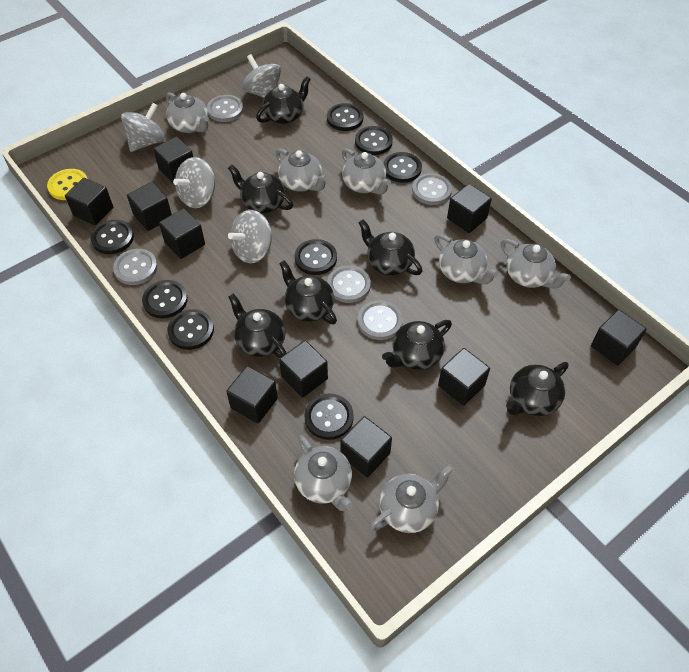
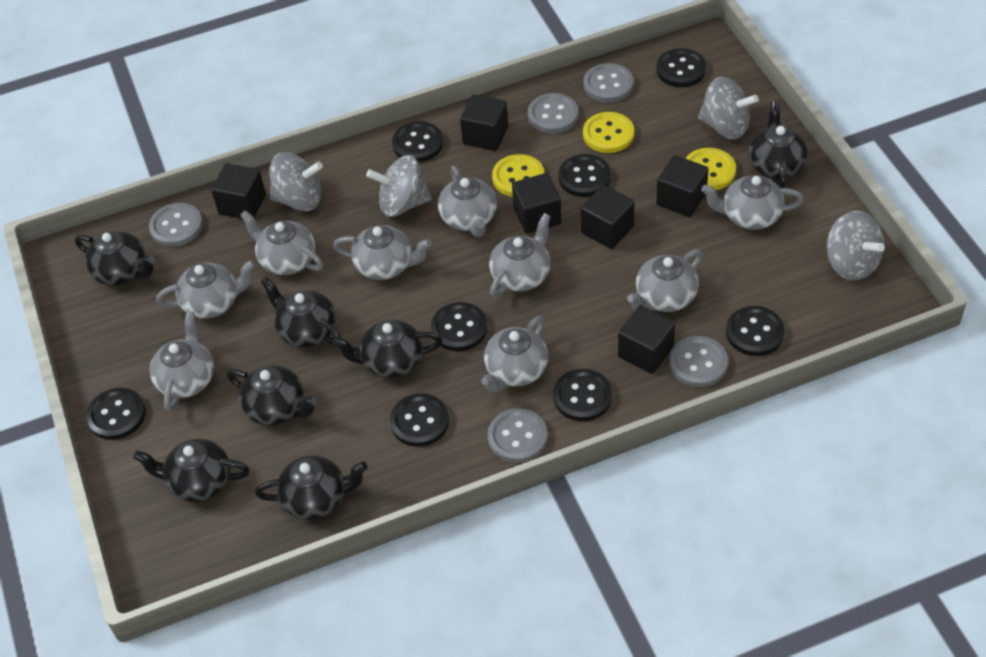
black cube: [65,178,113,225] [127,182,172,231] [153,137,193,183] [159,208,205,259] [226,366,278,423] [279,340,328,398] [340,416,392,477] [438,348,490,406] [447,184,492,233] [591,310,647,365] = 10 -> [211,163,266,219] [460,94,508,151] [512,173,561,234] [581,185,635,249] [618,306,675,374] [656,155,709,217] = 6
grey teapot: [166,92,209,133] [275,148,328,192] [294,435,353,511] [342,148,391,195] [369,464,453,533] [434,234,499,284] [501,239,571,288] = 7 -> [150,311,214,412] [156,260,256,319] [240,210,323,275] [333,225,432,280] [438,166,497,237] [481,315,548,393] [489,213,551,298] [627,249,703,312] [701,175,804,230] = 9
yellow button: [47,169,88,200] = 1 -> [492,154,544,197] [583,112,634,153] [685,148,736,190] = 3

